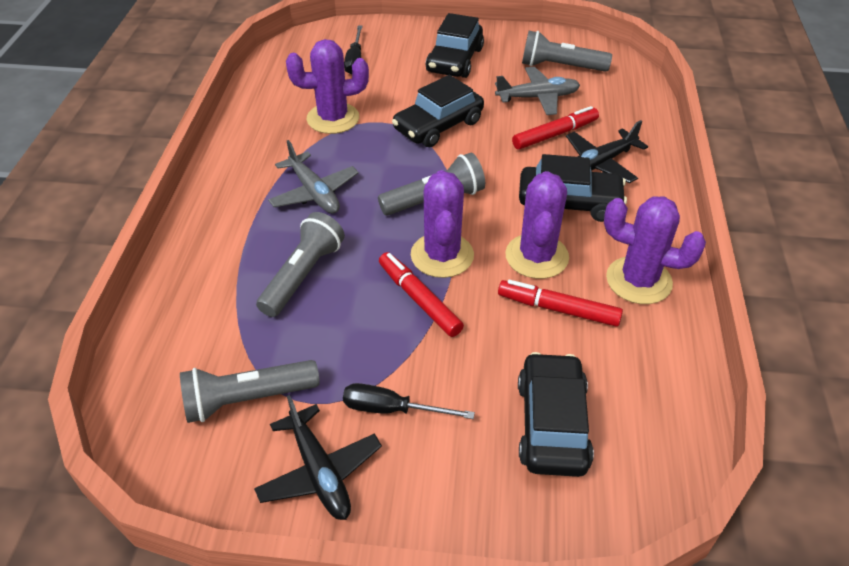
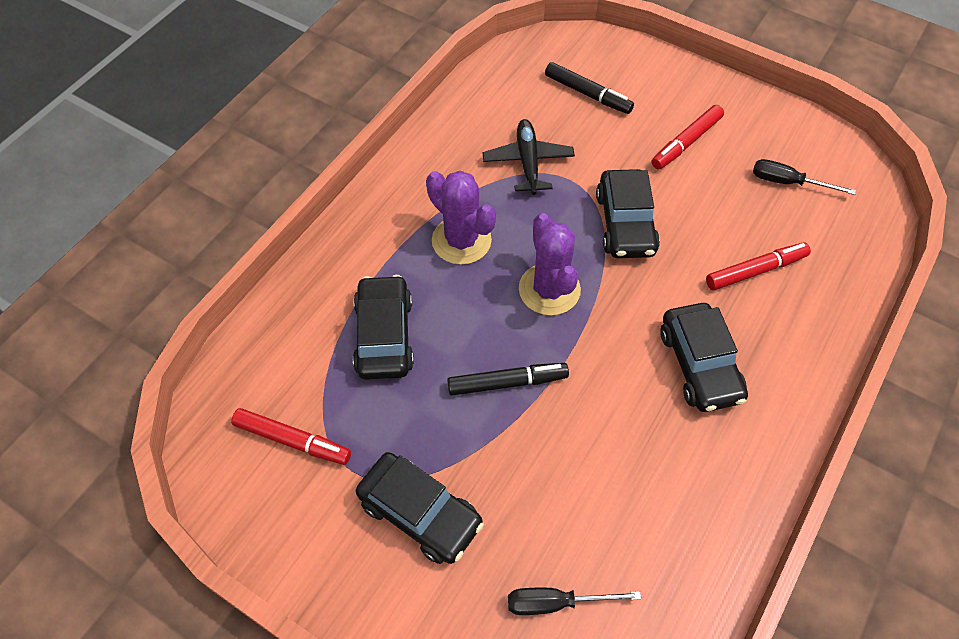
black marker: none = 0 -> [447,363,569,396] [545,62,634,114] = 2
black plane: [254,395,382,520] [566,120,648,183] = 2 -> [483,119,575,195] = 1
grey flashlight: [180,360,320,423] [256,212,345,317] [378,153,485,216] [522,31,612,72] = 4 -> none = 0
grey plane: [268,140,359,214] [495,67,580,115] = 2 -> none = 0
purple cactus: [286,39,369,134] [411,170,474,278] [505,171,569,279] [604,196,706,304] = 4 -> [426,171,496,265] [519,213,581,315] = 2

